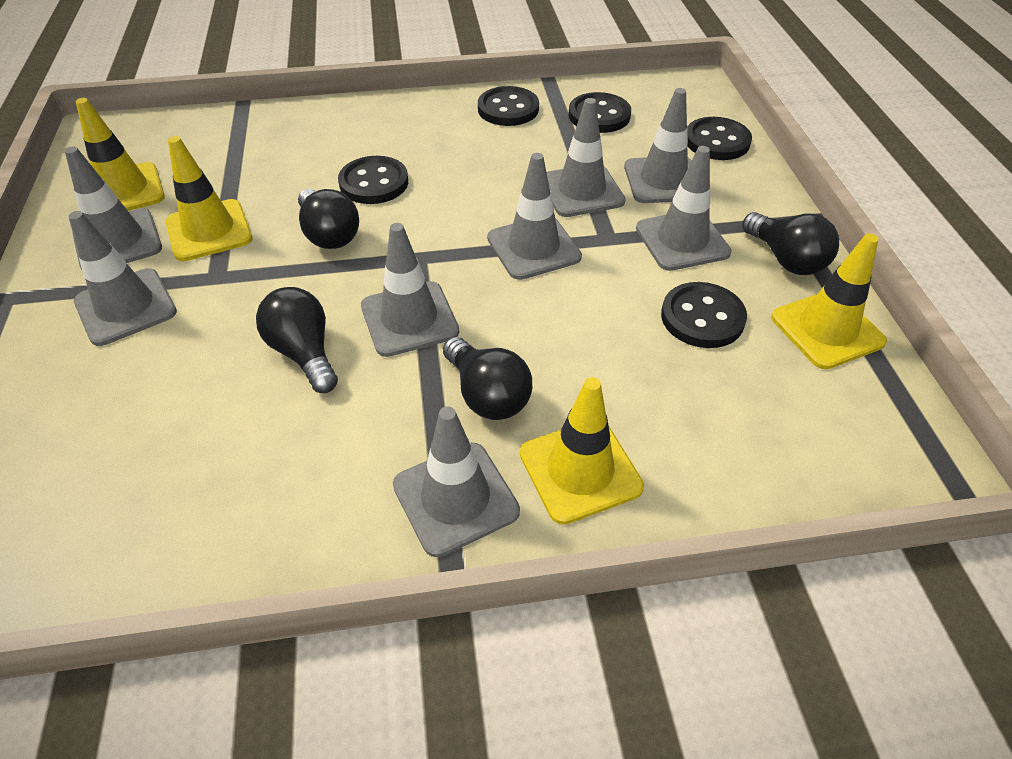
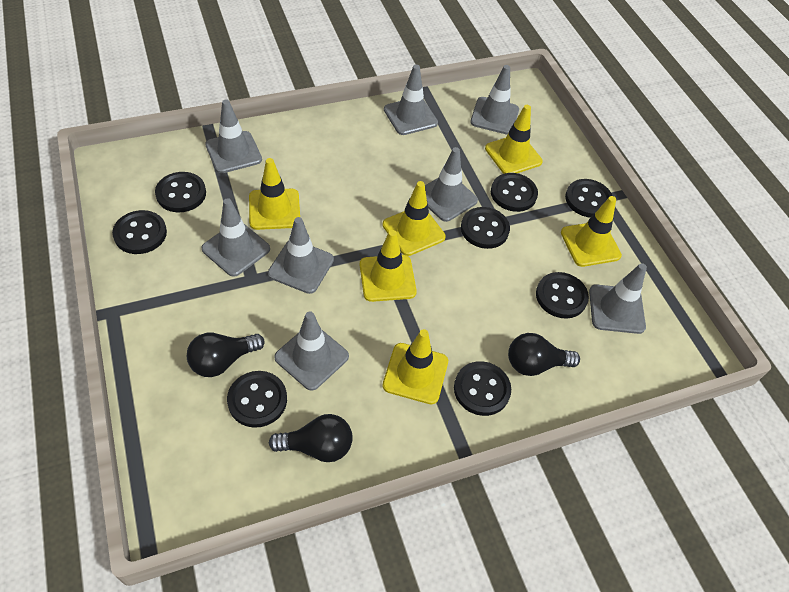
black button: [338,156,408,204] [478,86,539,126] [569,92,631,133] [661,282,747,348] [687,117,752,160] = 5 -> [112,210,167,254] [155,172,206,212] [227,371,287,428] [454,361,511,416] [461,207,510,249] [491,173,538,212] [536,272,589,319] [565,179,612,218] = 8
black light bulb: [256,287,338,393] [298,189,359,249] [443,337,532,420] [742,212,839,275] = 4 -> [187,333,265,377] [269,414,353,462] [508,333,580,376] = 3
yellow traffic cone: [76,98,165,211] [165,136,253,261] [520,377,644,525] [771,234,887,369] = 4 -> [249,158,300,230] [360,230,417,302] [382,181,446,256] [382,329,448,404] [485,105,543,174] [561,196,622,267] = 6

